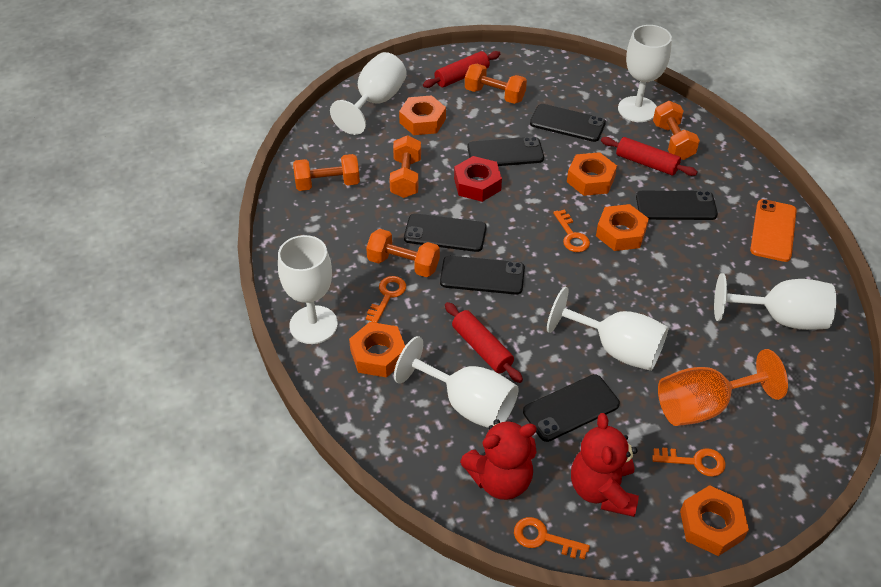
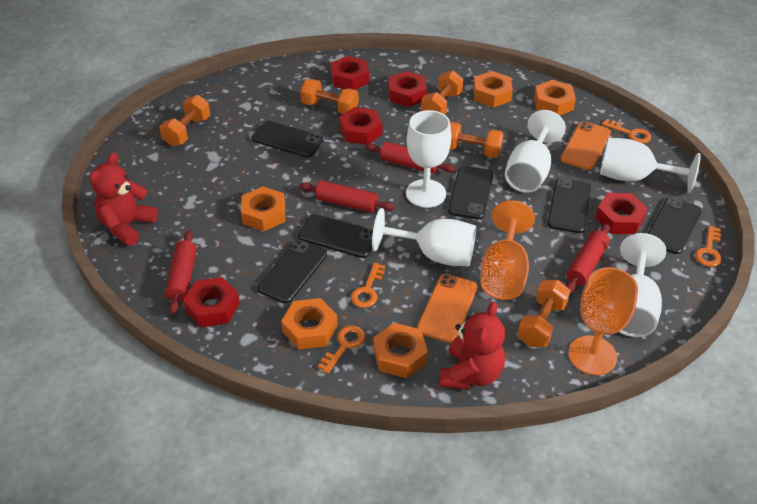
orange goblet: [658,349,788,426] = 1 -> [480,200,535,300] [568,267,638,375] = 2
orange phone: [750,199,797,262] = 1 -> [417,274,478,343] [561,121,611,170] = 2
red nut: [454,156,502,202] = 1 -> [183,277,240,328] [331,56,369,90] [339,107,382,145] [389,71,427,107] [595,193,648,234] = 5
red rolling pin: [423,51,500,88] [445,302,523,383] [601,137,698,176] = 3 -> [165,230,197,314] [299,181,395,212] [365,142,456,174] [566,224,610,293] = 4
white goblet: [278,235,338,344] [330,52,407,135] [394,336,519,428] [547,287,669,371] [618,25,672,122] [714,273,836,330] = 6 -> [372,208,476,266] [406,110,451,208] [505,110,566,193] [600,138,701,193] [619,233,666,337] = 5

